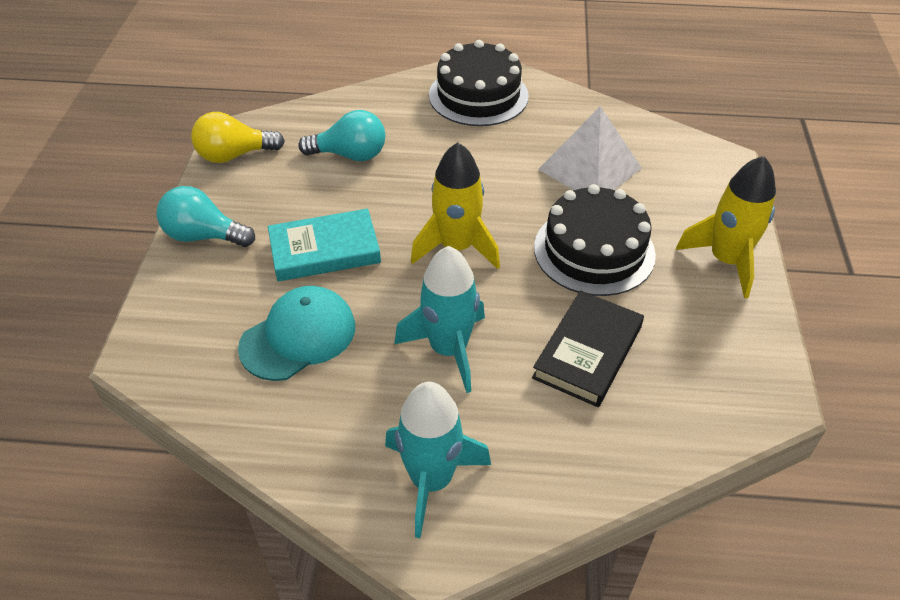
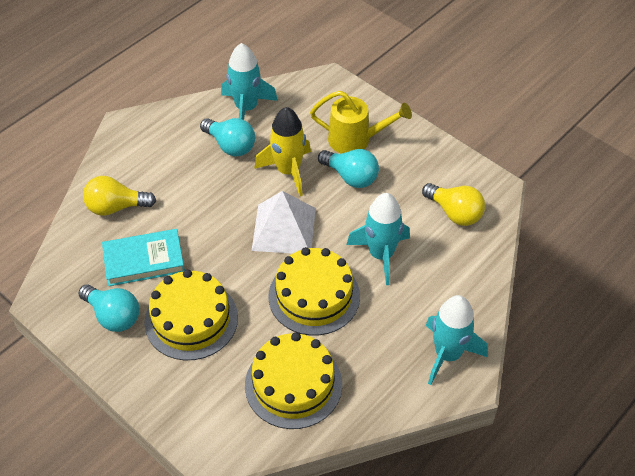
black book: [532,290,644,407] = 1 -> none = 0
black cake: [429,40,529,126] [534,184,656,296] = 2 -> none = 0
turquoise cap: [238,286,355,381] = 1 -> none = 0
turquoise light bulb: [157,186,255,247] [298,110,385,161] = 2 -> [78,284,140,332] [200,118,255,156] [318,149,379,188] = 3
turquoise rocket: [385,382,491,538] [394,246,485,393] = 2 -> [221,43,278,120] [347,193,410,285] [426,295,488,385] = 3
yellow cake: none = 0 -> [144,269,238,360] [245,332,342,429] [269,247,360,336] = 3
yellow light bulb: [191,112,285,163] = 1 -> [83,176,156,216] [422,183,485,226] = 2
yellow rocket: [411,142,500,269] [676,156,776,298] = 2 -> [254,107,311,196] = 1
yellow watering can: none = 0 -> [310,91,412,154] = 1

